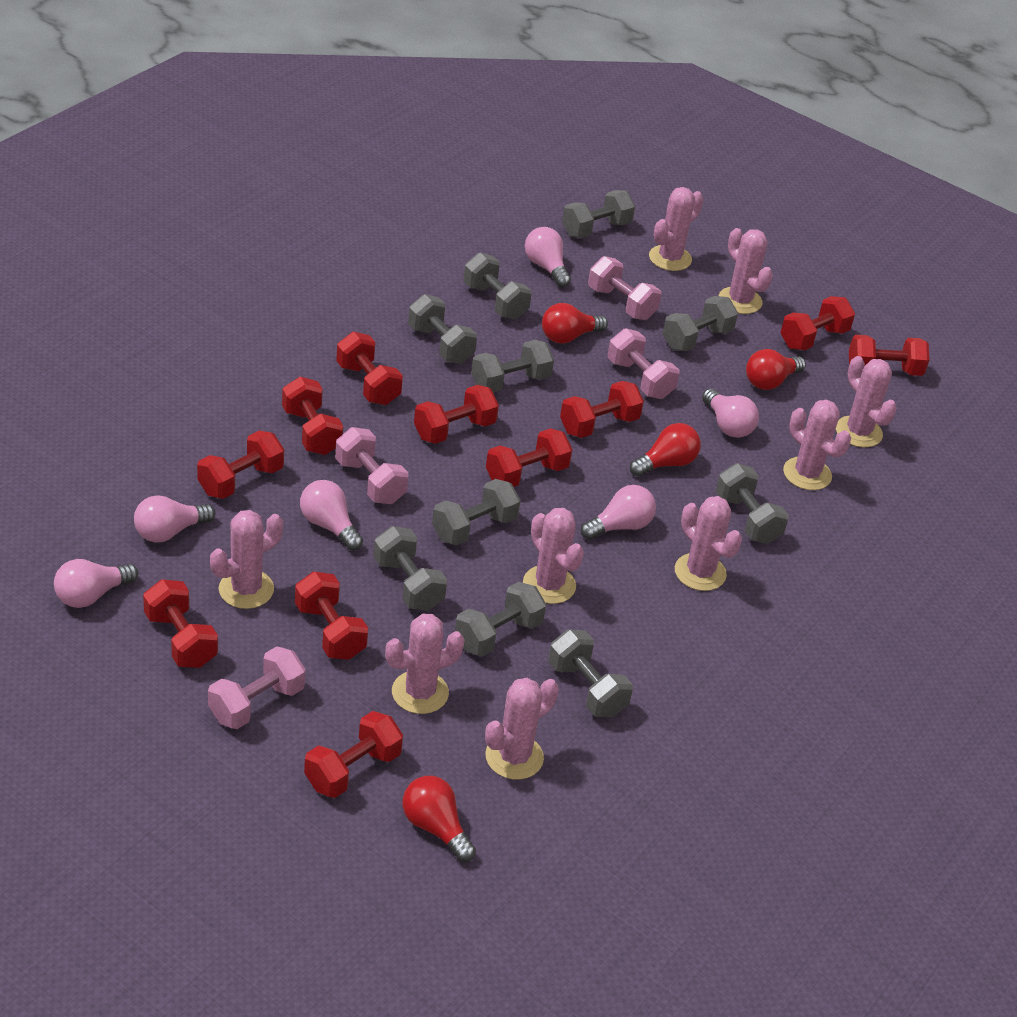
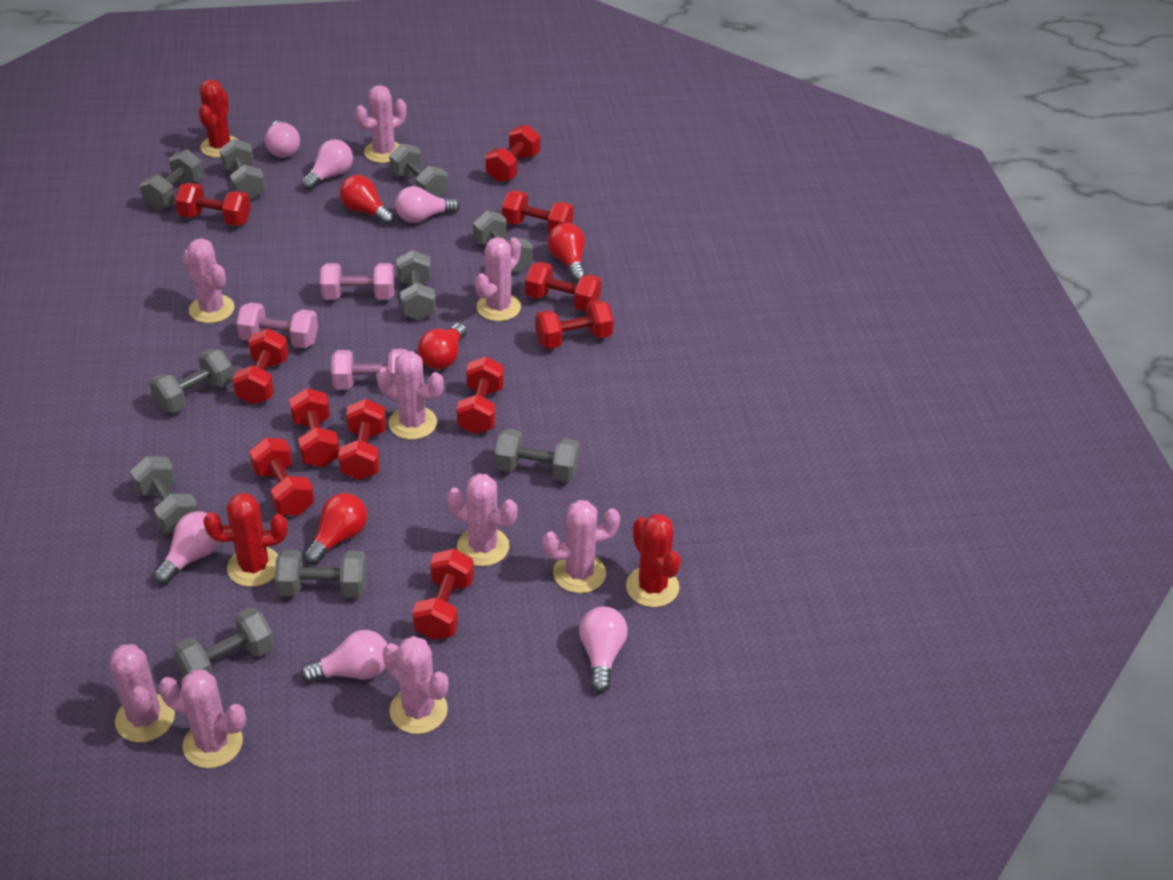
pink dumbbell: [208,646,306,729] [335,427,409,504] [588,256,661,320] [608,328,679,399] = 4 -> [237,302,318,348] [320,263,394,300] [331,349,407,390] = 3
red cactus: none = 0 -> [199,80,238,158] [203,493,288,587] [626,514,681,607] = 3

